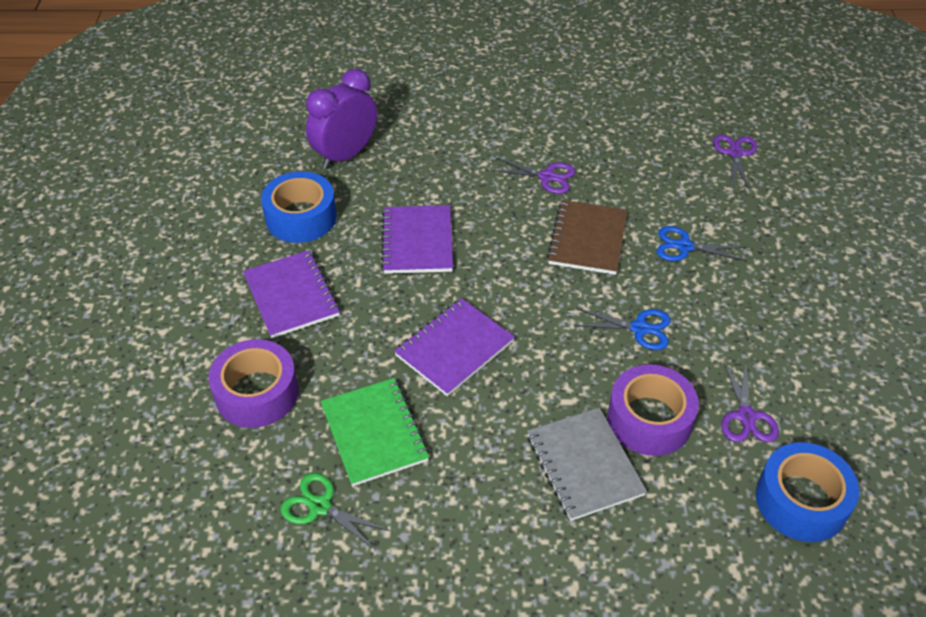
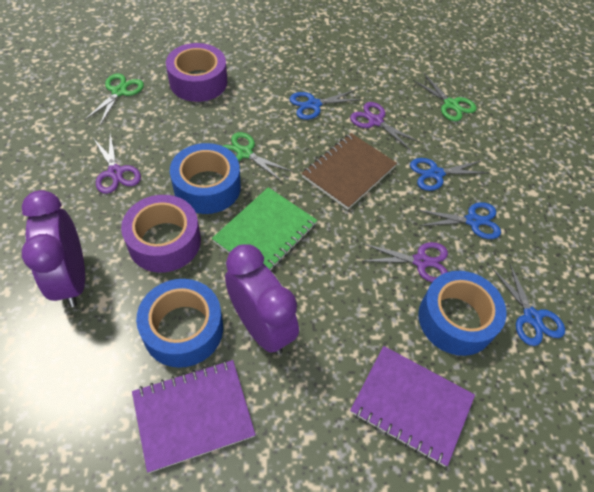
blue scissors: [574,308,671,350] [657,226,747,261] = 2 -> [290,90,362,120] [410,158,488,191] [418,202,501,239] [492,262,565,346] = 4
blue tape: [261,171,337,243] [756,442,859,542] = 2 -> [136,279,223,368] [170,143,241,214] [418,271,507,356] = 3
green scissors: [280,473,390,550] = 1 -> [84,74,144,125] [223,132,293,182] [413,74,477,121] = 3
grey notebook: [527,408,647,521] = 1 -> none = 0
purple clock: [306,69,377,169] = 1 -> [22,190,85,307] [225,244,299,354] = 2
purple notebook: [243,250,340,338] [381,205,453,274] [394,298,515,396] = 3 -> [132,360,256,473] [350,346,475,467] = 2

